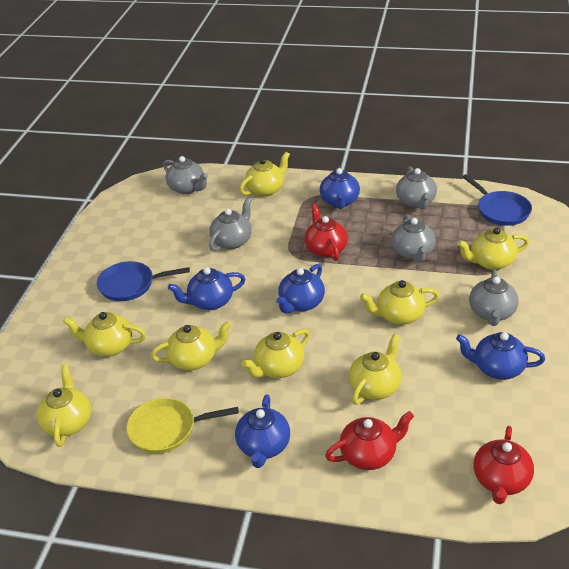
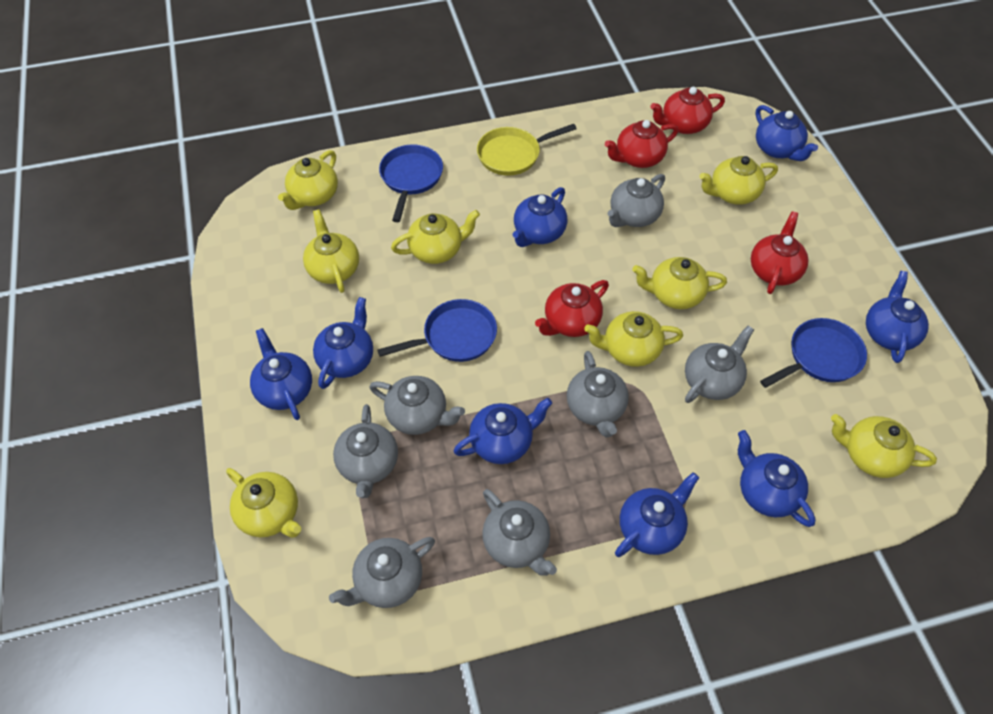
blue pan: [97,261,190,301] [462,174,532,226] = 2 -> [378,299,497,362] [379,144,443,222] [760,318,867,388] = 3
blue teapot: [168,267,245,310] [235,394,290,468] [276,264,325,314] [320,166,360,209] [456,332,545,380] = 5 -> [250,328,312,420] [313,297,373,389] [453,398,552,464] [513,187,567,247] [615,472,699,557] [738,430,816,527] [756,105,818,161] [866,271,929,363] = 8
grey teapot: [163,156,208,194] [209,198,252,251] [391,214,436,262] [396,166,437,209] [469,270,519,326] = 5 -> [329,537,435,608] [333,404,398,498] [369,376,465,435] [482,489,557,576] [567,351,629,437] [608,174,665,227] [685,326,754,403] = 7
red teapot: [304,204,348,261] [325,411,414,470] [474,426,534,504] = 3 -> [535,280,609,337] [605,120,678,168] [650,87,725,134] [751,211,808,294] = 4

